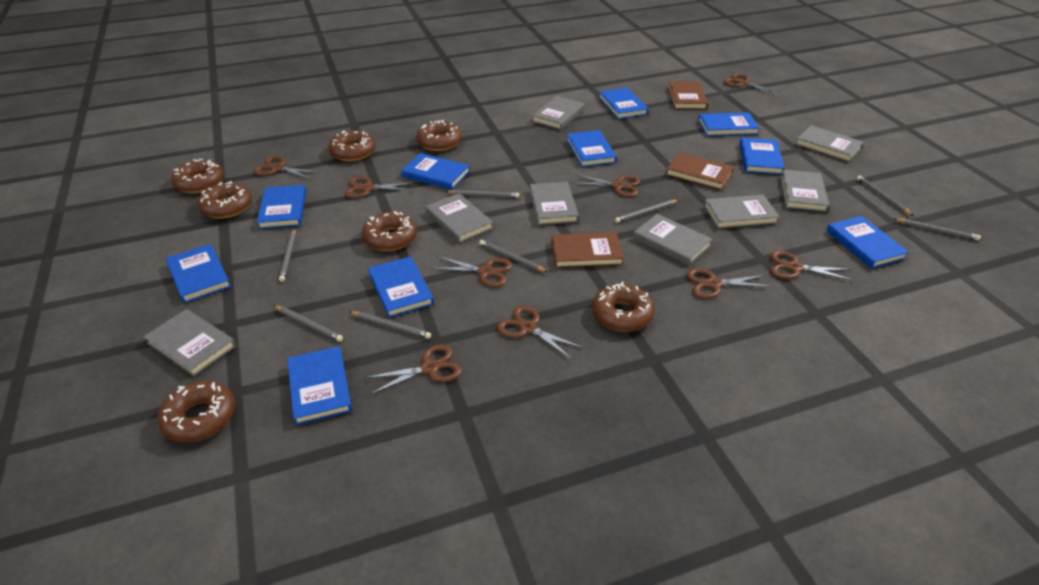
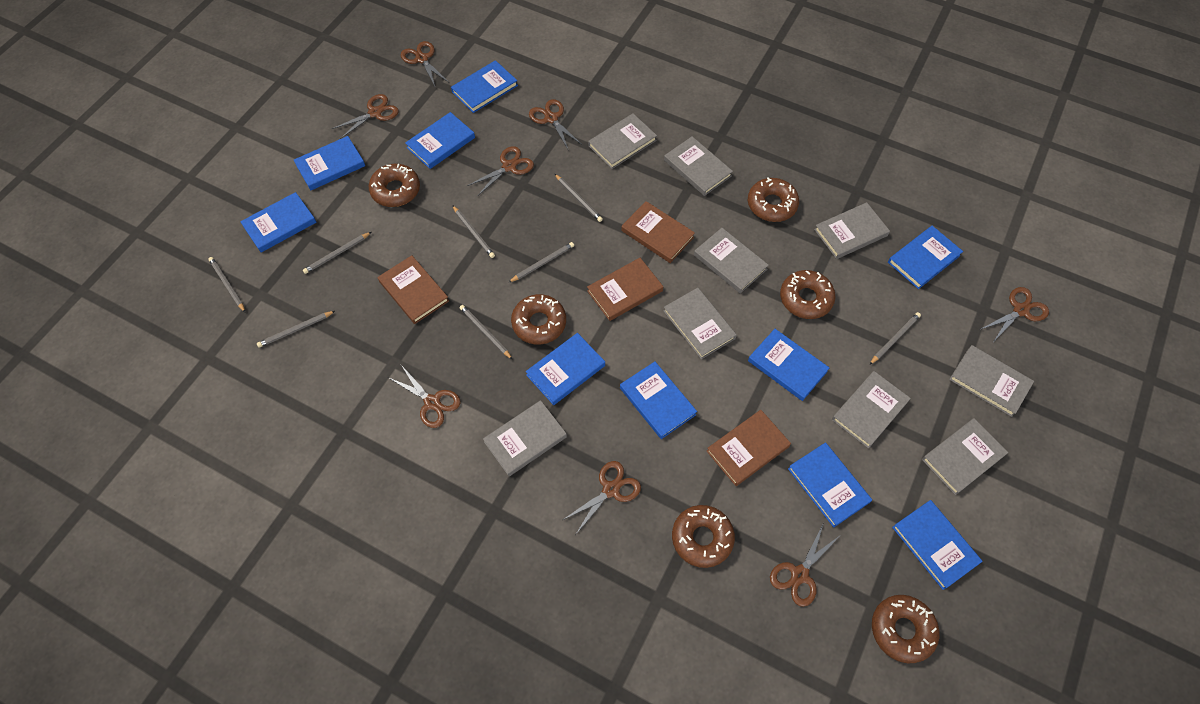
brown book: [551,232,624,268] [666,152,734,190] [668,81,708,110] = 3 -> [378,255,449,324] [587,258,663,321] [621,201,695,263] [707,410,791,486] = 4
brown donut: [157,380,236,442] [171,159,224,193] [197,181,252,218] [328,131,375,161] [362,211,417,251] [416,120,462,151] [592,282,655,332] = 7 -> [369,164,420,207] [511,294,566,345] [672,505,735,568] [748,178,799,222] [780,270,836,319] [872,595,939,663] = 6
brown scissors: [253,156,321,179] [345,176,415,198] [364,344,462,395] [431,256,512,287] [497,306,584,360] [571,174,640,197] [686,268,772,299] [723,73,781,96] [770,251,854,281] = 9 -> [332,94,399,139] [389,365,461,428] [401,41,448,86] [467,146,534,196] [529,99,581,149] [563,461,641,534] [770,523,840,607] [981,287,1049,342] = 8
grey book: [143,309,236,377] [425,193,493,243] [530,182,579,225] [532,96,585,130] [633,214,713,266] [704,194,780,229] [780,169,830,212] [796,125,863,162] = 8 -> [483,400,567,476] [588,114,657,169] [664,136,733,196] [664,288,737,359] [694,228,769,293] [814,202,890,259] [832,371,911,448] [922,418,1008,495] [949,345,1034,417] = 9

